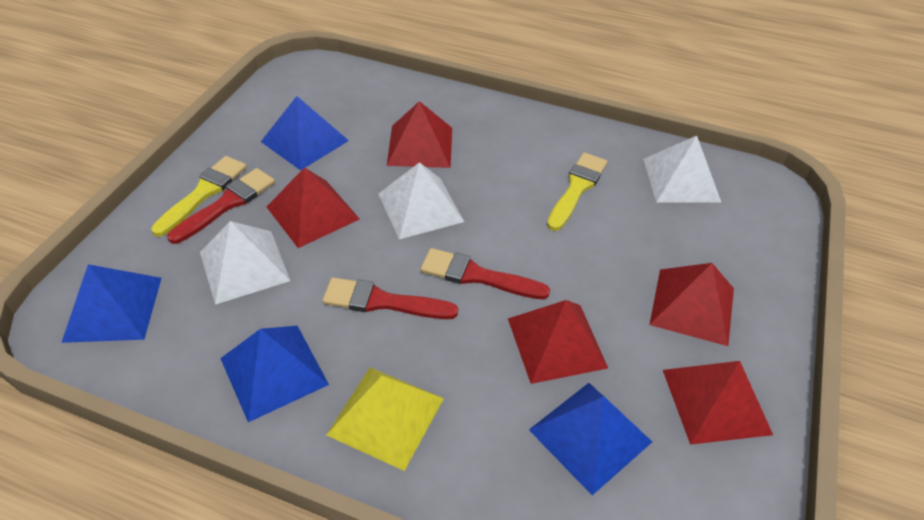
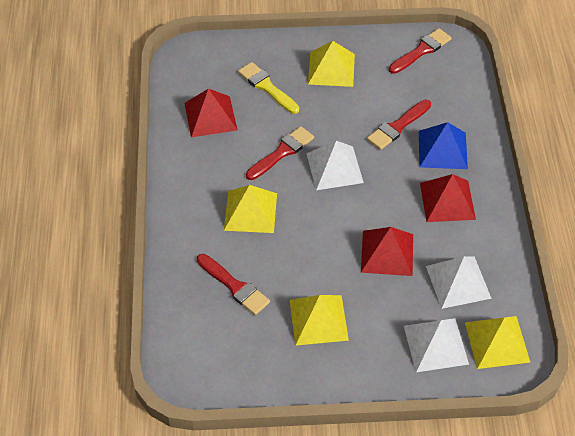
blue pyramid: [61,264,162,343] [220,326,329,422] [261,96,349,171] [529,383,652,495] = 4 -> [419,122,468,169] = 1
red brush: [167,168,275,244] [322,277,458,319] [420,248,550,299] = 3 -> [197,254,270,315] [246,126,314,180] [367,99,431,150] [389,28,451,74] = 4
red pyramid: [267,168,360,248] [387,101,452,168] [508,300,608,384] [650,263,734,346] [663,361,773,445] = 5 -> [184,89,237,137] [361,227,413,276] [420,174,476,222] = 3
yellow brush: [151,156,247,237] [547,153,607,231] = 2 -> [238,62,299,114] = 1
yellow pyramid: [326,368,444,471] = 1 -> [224,185,277,233] [290,295,349,346] [308,41,355,87] [465,316,530,369] = 4

